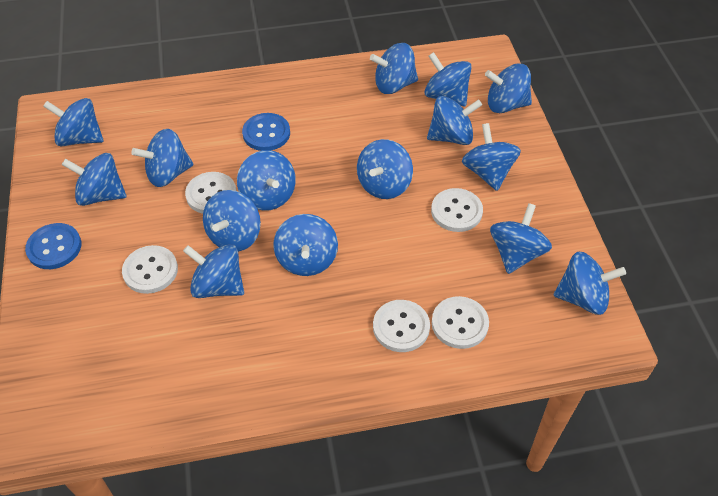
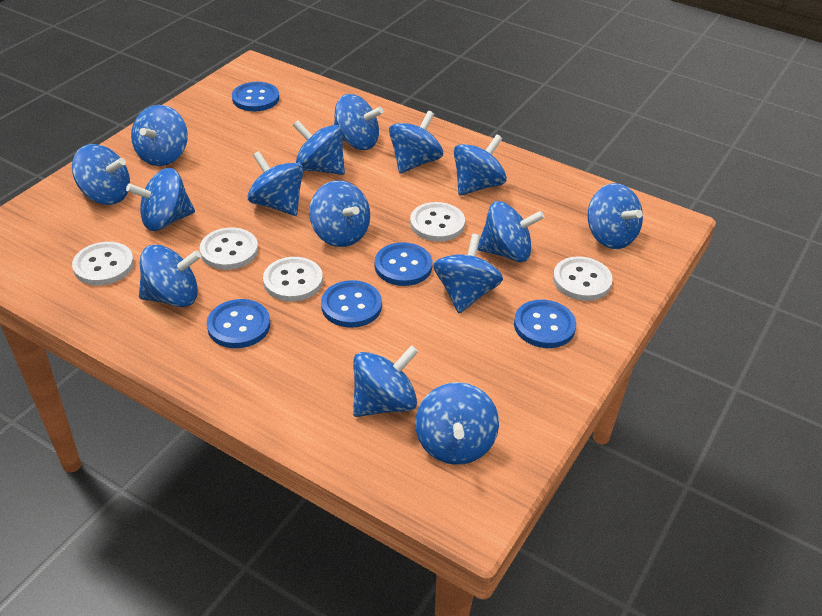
blue button: [25,223,81,269] [242,113,290,151] = 2 -> [207,299,270,348] [232,82,279,111] [321,280,382,328] [375,242,432,286] [514,300,576,348] = 5

